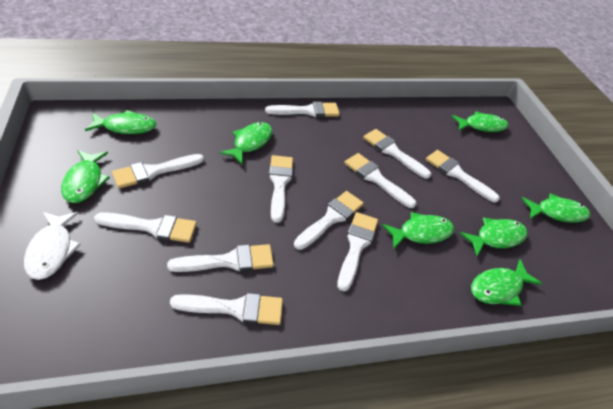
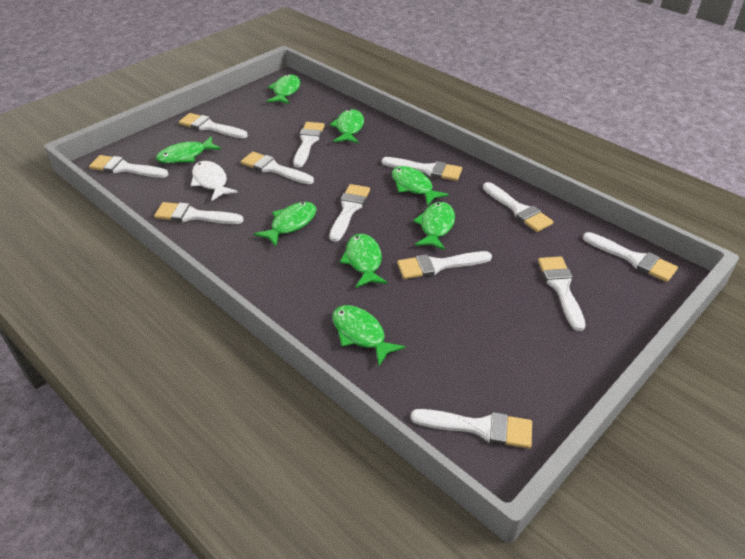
white brush: [94,212,197,243] [112,154,204,189] [167,244,274,272] [170,293,283,325] [265,101,340,117] [269,155,293,223] [294,191,364,250] [337,212,378,291] [344,153,416,208] [363,129,431,179] [426,150,500,202] = 11 -> [89,155,169,178] [154,202,244,224] [179,113,248,138] [241,152,314,184] [294,122,325,167] [329,184,370,242] [382,157,462,181] [397,251,492,279] [411,409,532,448] [483,182,554,232] [538,256,586,331] [583,232,678,282] = 12

